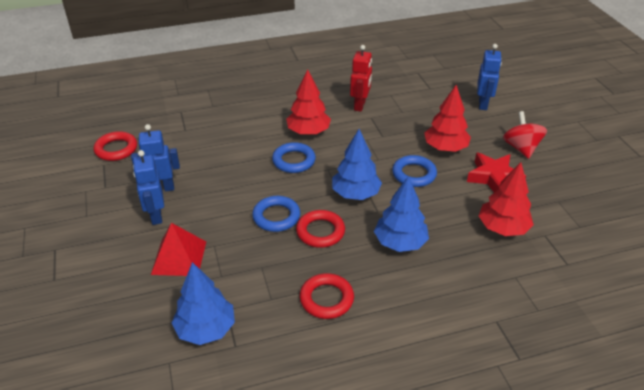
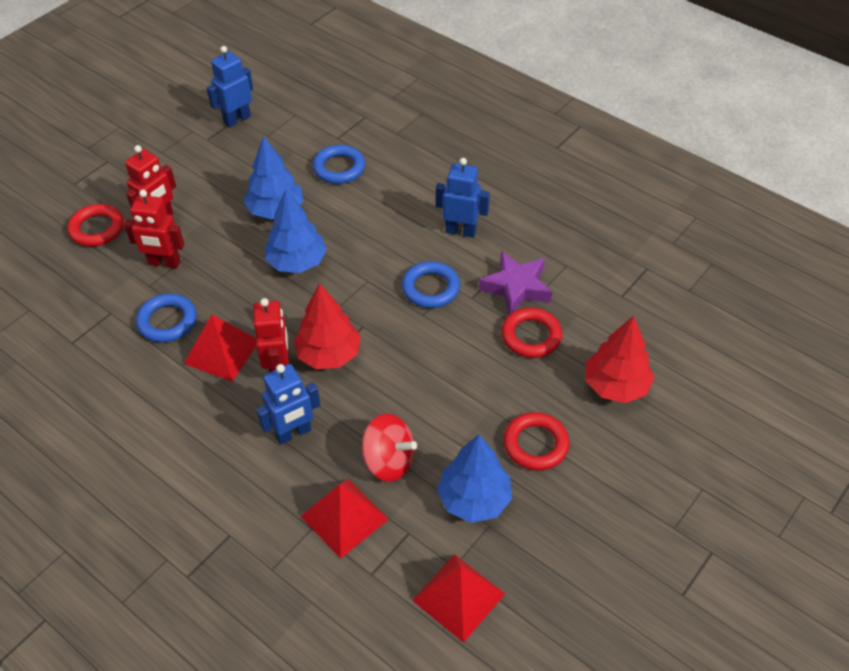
purple star: none = 0 -> [479,251,552,315] = 1
red pyramid: [151,223,206,276] = 1 -> [184,314,256,381] [300,479,389,559] [412,554,505,643] = 3
red robot: [350,45,372,112] = 1 -> [124,190,184,269] [125,145,176,215] [253,298,289,372] = 3
red star: [467,153,526,192] = 1 -> none = 0
red tree: [286,69,331,135] [424,85,471,152] [479,162,534,236] = 3 -> [294,283,361,369] [585,316,655,403] = 2

